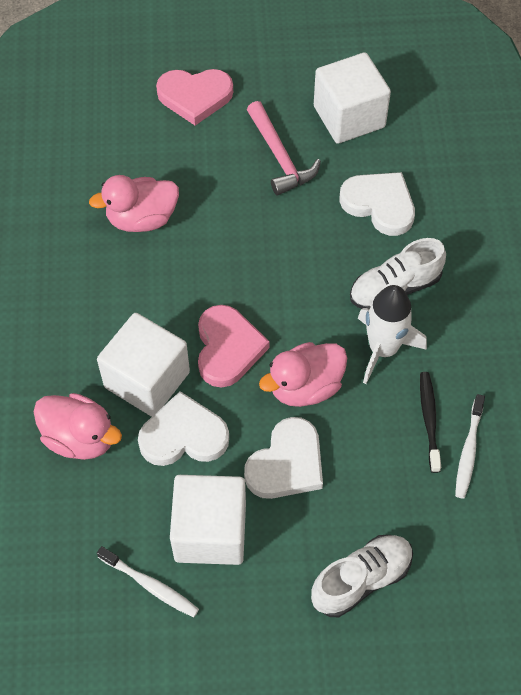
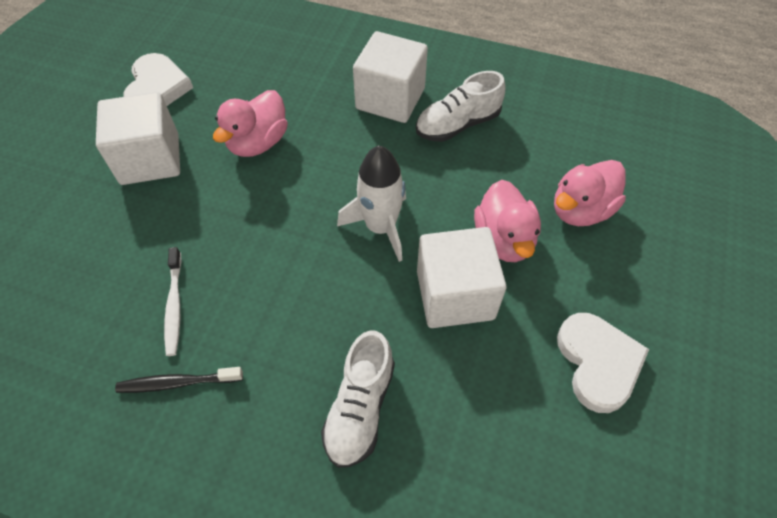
pink hammer: [247,101,321,196] = 1 -> none = 0
pink heart: [156,69,233,125] [198,305,270,387] = 2 -> none = 0
white heart: [138,391,229,466] [244,417,323,499] [339,172,415,236] = 3 -> [124,53,193,106] [557,313,649,413] = 2
white toothbrush: [97,546,199,618] [455,394,485,499] = 2 -> [164,247,182,356] = 1

